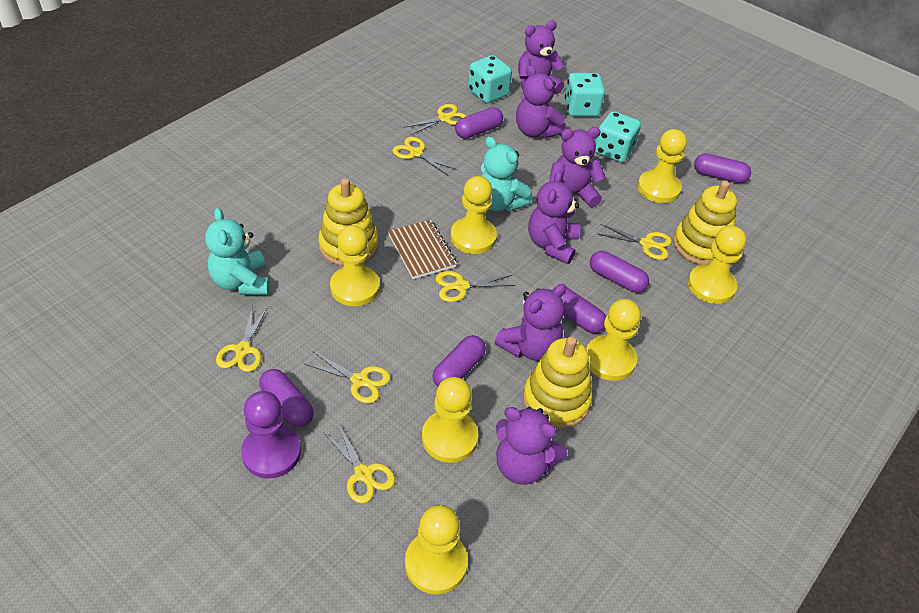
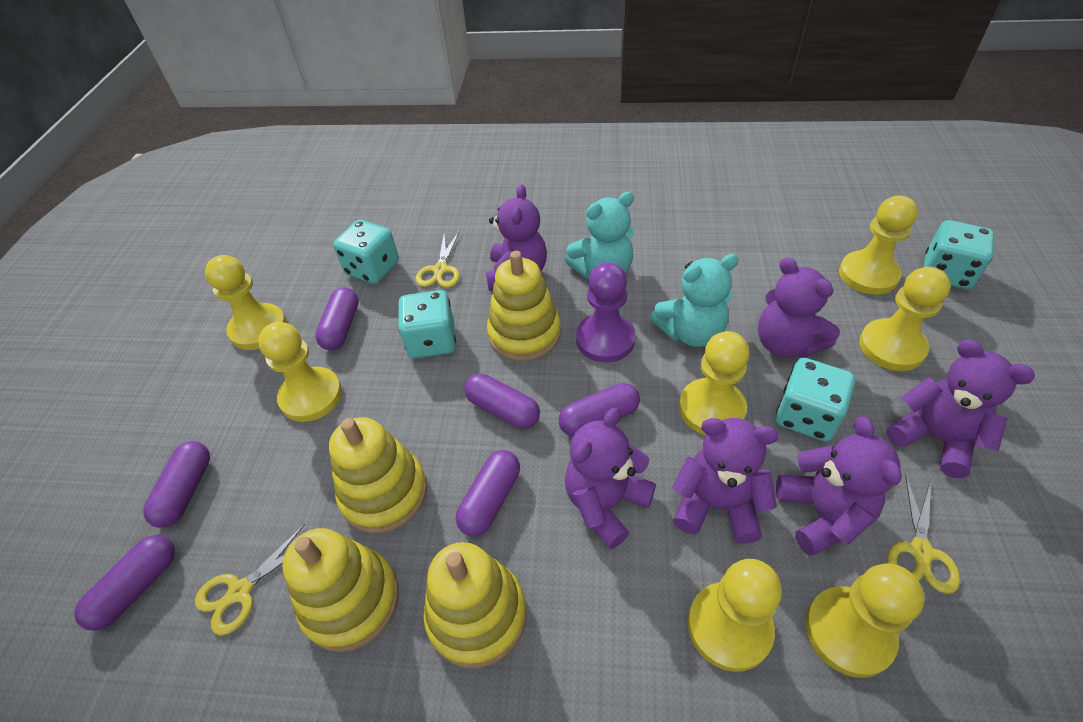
brown notebook: [388,220,457,279] = 1 -> none = 0
turquoise dice: [468,55,512,103] [565,73,605,116] [595,111,641,162] = 3 -> [333,220,399,284] [398,290,456,359] [776,358,855,442] [924,220,994,290] = 4
yellow scissors: [216,306,268,372] [305,351,390,403] [323,423,395,503] [393,137,457,176] [403,104,466,135] [436,271,515,302] [598,224,672,260] = 7 -> [195,524,305,635] [416,232,460,288] [887,475,960,594] = 3
yellow stacking toy: [318,178,378,266] [523,337,592,429] [673,181,737,265] = 3 -> [283,528,399,652] [329,417,427,533] [423,542,527,668] [487,251,561,361] = 4

